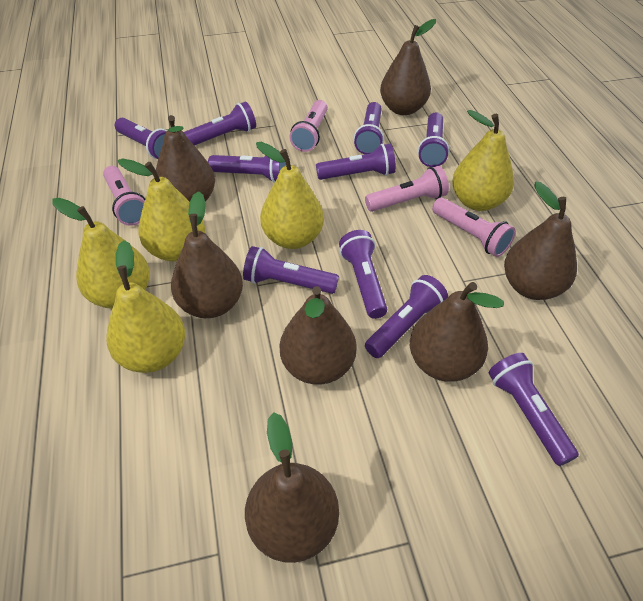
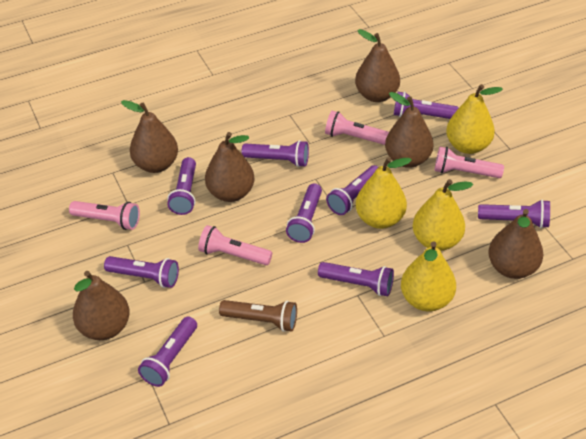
brown flashlight: none = 0 -> [219,300,297,332] = 1
brown pear: [156,115,215,202] [171,191,243,318] [245,412,339,563] [280,286,357,385] [380,19,436,115] [410,282,504,382] [504,181,577,300] = 7 -> [73,271,130,340] [121,100,178,173] [205,132,254,202] [355,29,400,102] [385,92,434,168] [488,209,543,279] = 6
purple flashlight: [115,118,167,159] [184,101,256,146] [208,155,286,183] [243,246,339,294] [316,144,396,180] [339,230,387,319] [354,102,384,154] [365,275,448,358] [418,112,449,167] [489,353,579,466] = 10 -> [104,256,179,288] [138,317,197,387] [167,157,196,215] [242,140,309,167] [286,183,322,243] [318,262,394,296] [326,165,378,215] [394,92,459,119] [478,200,550,228] = 9
yellow pear: [52,198,150,309] [106,240,185,373] [118,158,205,261] [256,142,324,249] [452,110,514,211] = 5 -> [356,157,412,229] [401,241,456,311] [413,179,473,251] [446,84,503,154] = 4

